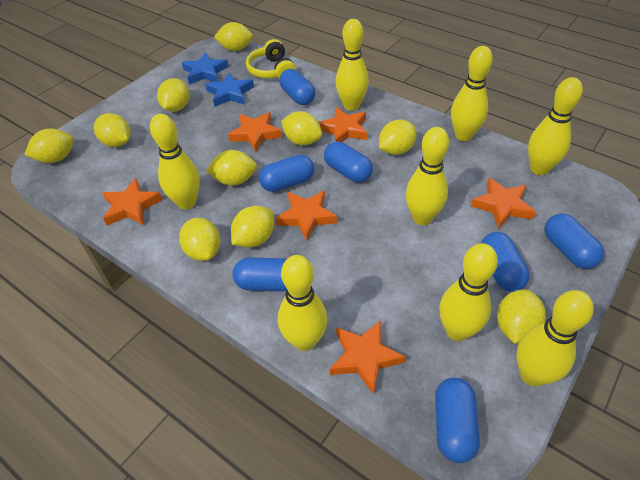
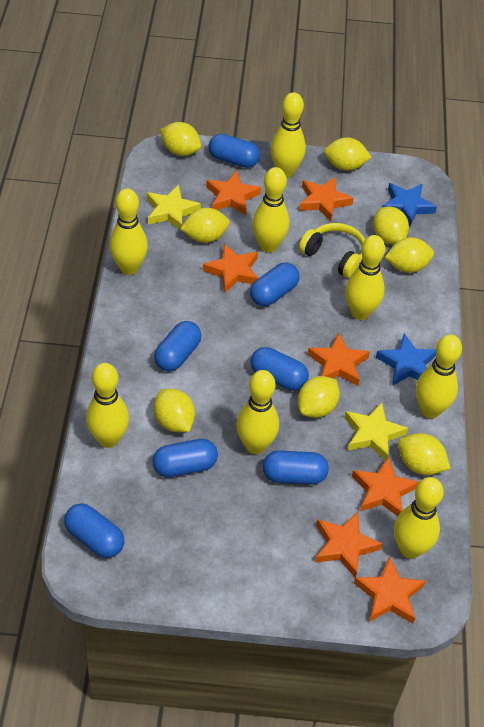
orange star: [102,178,163,226] [228,112,282,152] [275,190,338,241] [319,107,368,142] [330,320,406,395] [470,178,536,228] = 6 -> [203,244,259,293] [206,170,261,215] [299,177,354,222] [308,333,370,386] [315,512,383,577] [352,456,419,516] [354,557,426,624] = 7
yellow lemon: [25,129,74,163] [94,113,131,147] [157,78,189,112] [179,218,221,261] [206,150,257,186] [214,22,253,51] [231,206,274,247] [281,111,322,145] [379,119,417,155] [497,289,546,344] = 10 -> [154,389,195,432] [160,122,201,156] [180,208,230,243] [298,376,340,418] [324,137,371,171] [373,207,409,244] [385,237,434,273] [398,433,450,475] = 8
yellow star: none = 0 -> [147,185,201,231] [344,402,408,460] = 2

